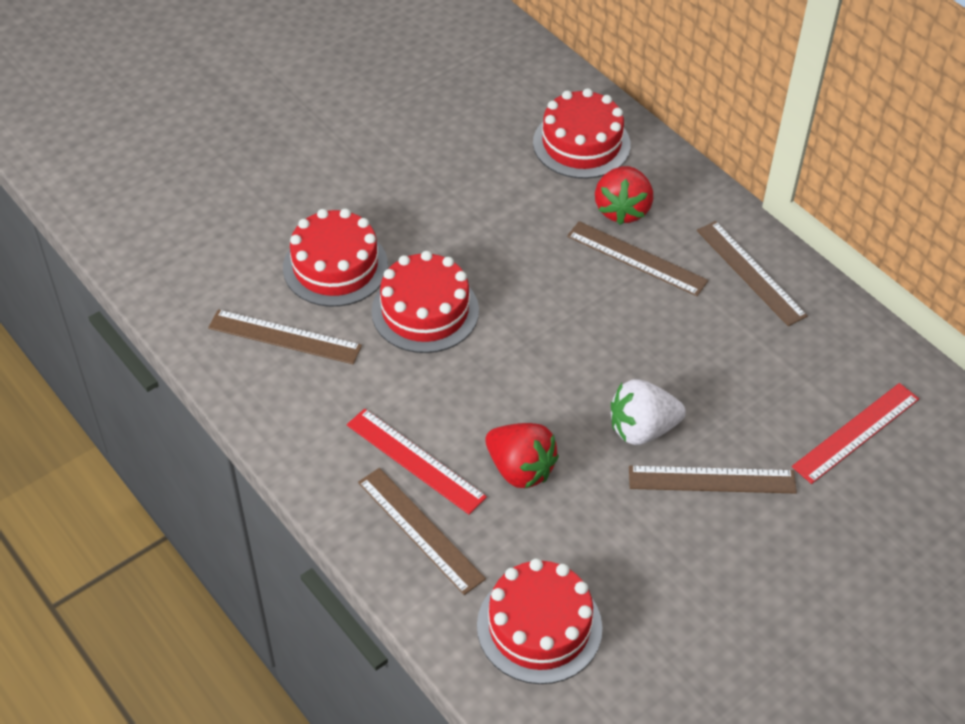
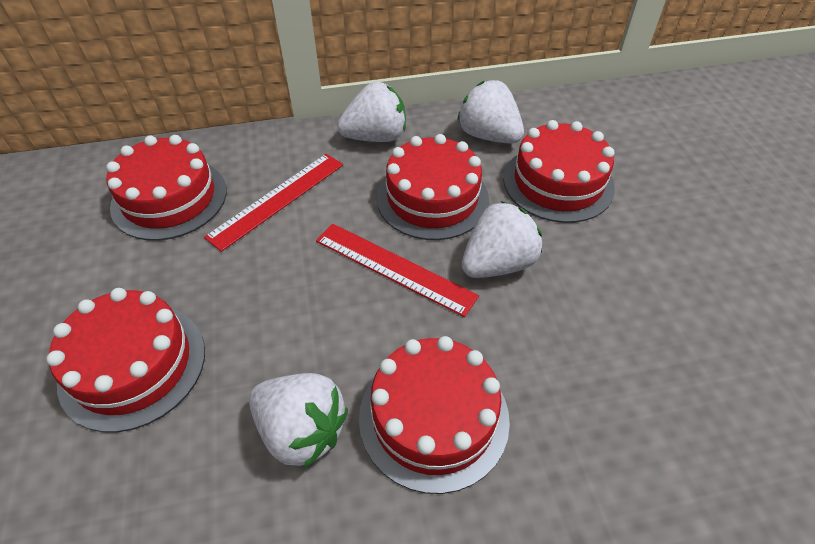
brown ruler: [208,309,362,364] [358,468,486,595] [567,221,709,296] [629,466,797,494] [697,221,808,326] = 5 -> none = 0
red cake: [283,209,388,307] [371,251,479,353] [477,559,602,684] [533,88,631,179] = 4 -> [46,288,205,432] [106,135,227,241] [359,336,510,494] [377,134,489,240] [503,120,615,223] = 5
red strawberry: [485,423,559,488] [595,166,653,225] = 2 -> none = 0
white strawberry: [611,379,686,445] = 1 -> [249,373,348,468] [337,82,406,142] [457,80,524,144] [462,201,542,278] = 4

